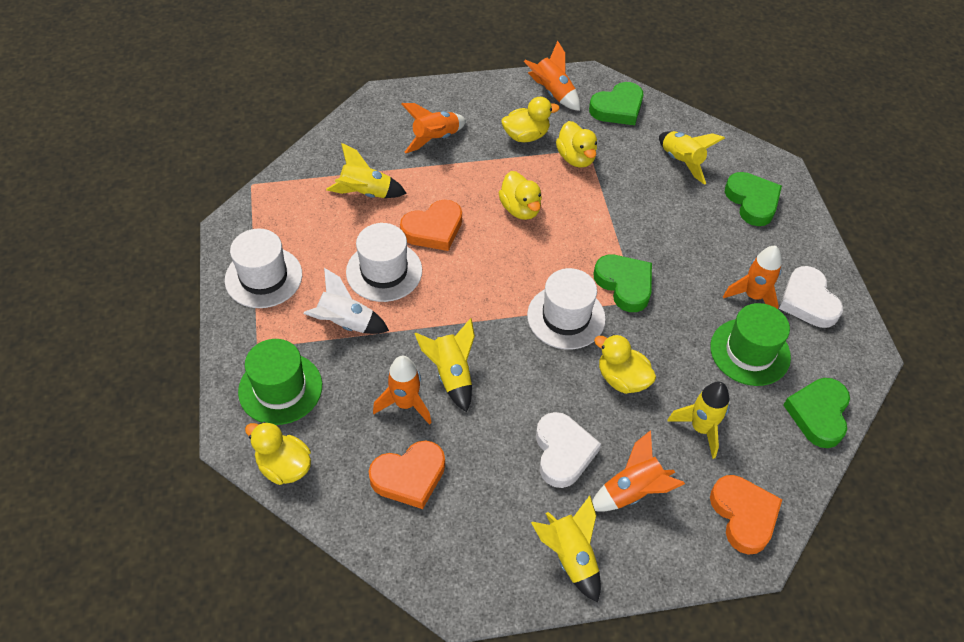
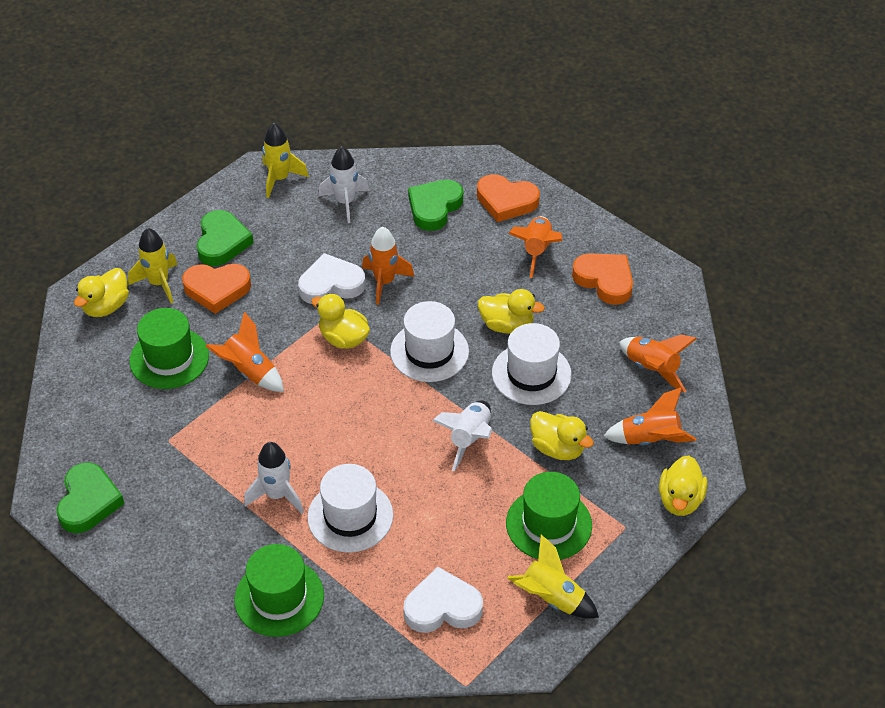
green hat: [238,339,322,425] [710,303,791,386] = 2 -> [129,308,209,389] [234,544,324,637] [506,472,592,560] = 3
green heart: [589,82,643,125] [594,255,652,312] [725,172,782,226] [783,378,850,448] = 4 -> [57,462,125,533] [197,210,254,266] [408,180,463,231] = 3
white rocket: [303,268,389,334] = 1 -> [244,442,304,514] [318,146,369,223] [432,401,492,471] = 3
yellow rocket: [326,143,407,198] [415,318,475,412] [531,496,601,603] [659,131,725,185] [667,382,730,459] = 5 -> [128,228,178,303] [262,123,309,198] [507,534,599,618] = 3

